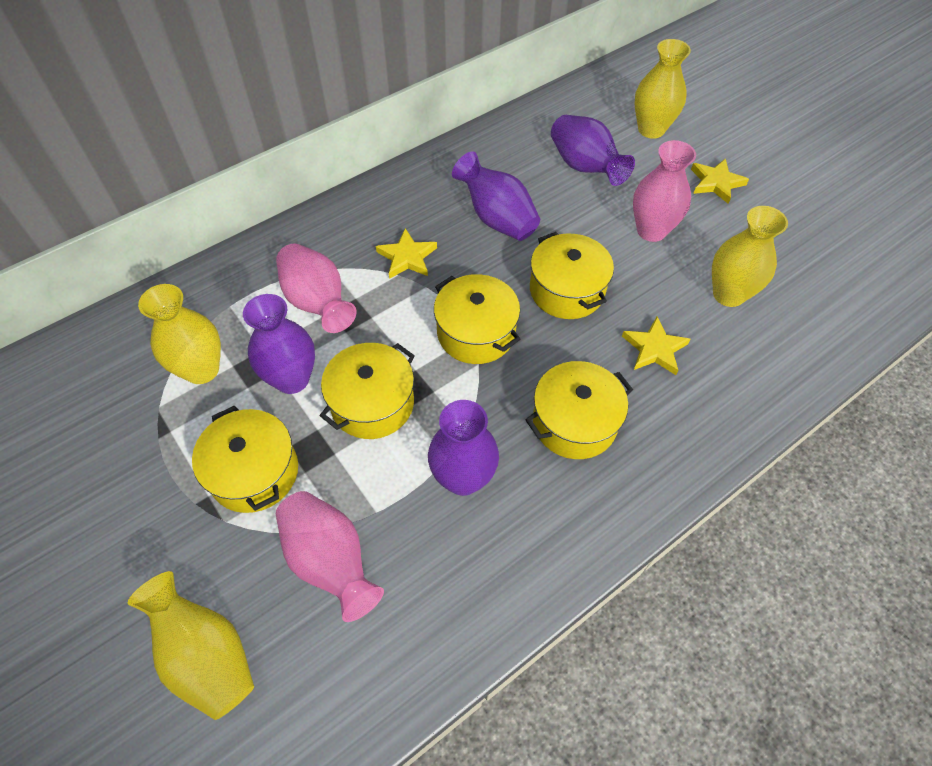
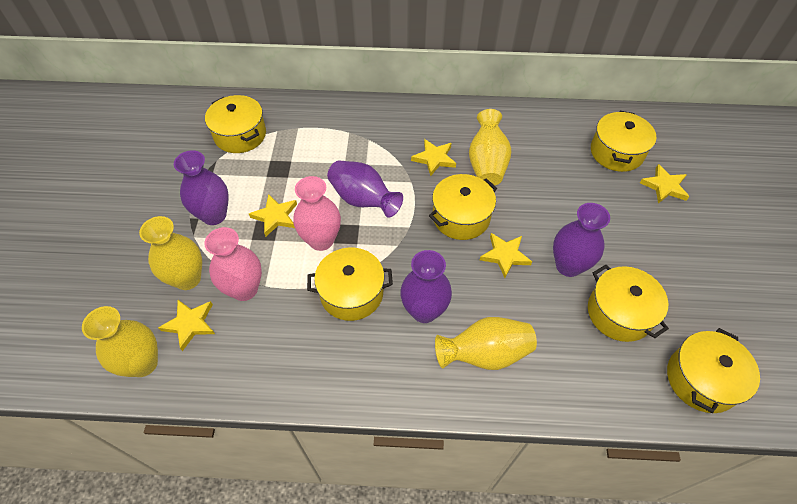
pink vase: [276,244,356,333] [276,491,384,622] [633,140,696,242] = 3 -> [204,227,262,301] [293,176,341,251] = 2
yellow pot: [192,406,298,513] [320,343,415,439] [434,274,521,364] [525,361,633,459] [530,232,614,319] = 5 -> [205,95,266,153] [307,248,393,321] [429,174,497,240] [588,265,669,342] [591,111,656,172] [667,328,760,413] = 6
yellow star: [376,228,437,279] [622,316,691,375] [691,158,749,204] = 3 -> [158,300,215,351] [249,194,297,237] [411,139,456,176] [480,233,532,278] [640,164,689,203] = 5

